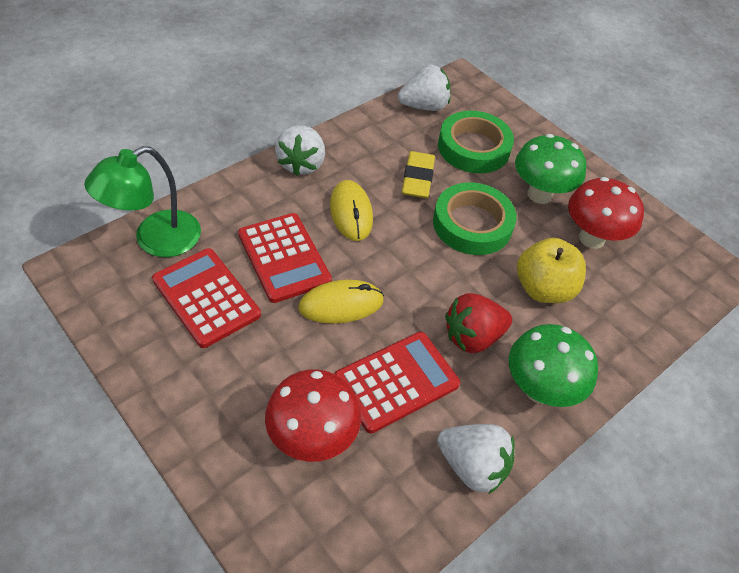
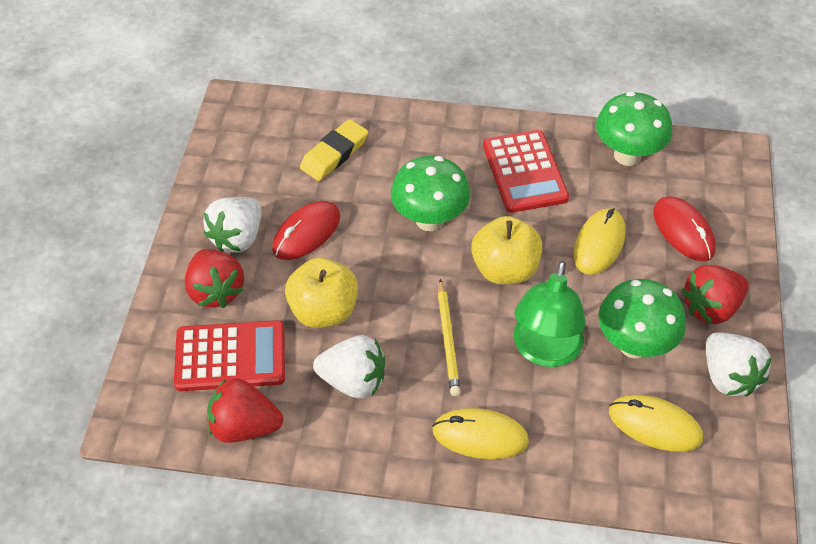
green mushroom: [509,324,598,407] [515,134,586,204] = 2 -> [391,156,470,231] [596,92,673,166] [598,279,686,359] = 3
green tape: [433,183,517,255] [438,111,514,173] = 2 -> none = 0
red calculator: [152,248,261,348] [238,213,332,303] [334,332,460,433] = 3 -> [174,320,285,391] [483,130,569,213] = 2
red mouse: none = 0 -> [272,201,340,260] [653,196,716,261] = 2
red mushroom: [265,369,361,462] [568,177,644,249] = 2 -> none = 0
red strawberry: [445,293,512,353] = 1 -> [185,249,244,308] [207,378,283,443] [682,265,749,324] = 3
yellow apple: [517,238,586,303] = 1 -> [285,257,358,328] [471,216,542,285] = 2
yellow mouse: [298,280,384,324] [330,180,373,241] = 2 -> [432,408,529,459] [573,208,626,275] [609,395,703,452] = 3
yellow pencil: none = 0 -> [438,279,461,396] = 1

